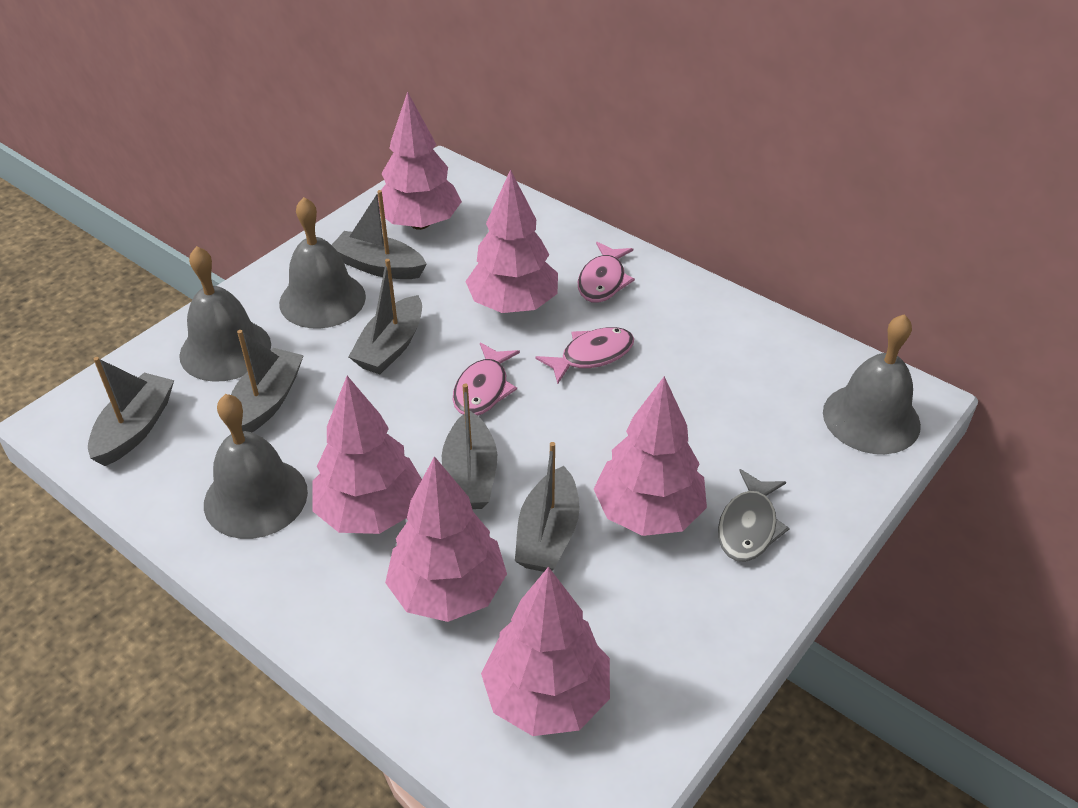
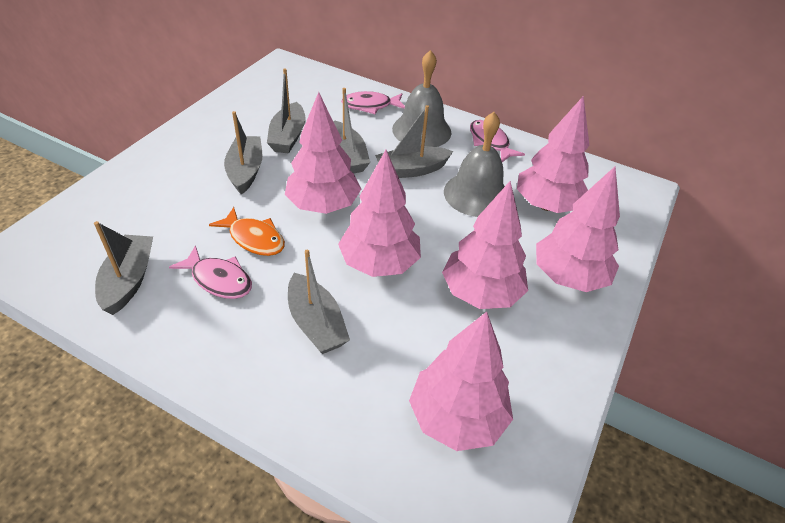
grey bell: [179,246,271,382] [204,394,308,539] [279,197,366,328] [823,314,921,454] = 4 -> [392,50,451,147] [444,112,505,217] = 2
grey fish: [718,469,790,562] = 1 -> none = 0
orange fish: none = 0 -> [209,207,285,256] = 1

